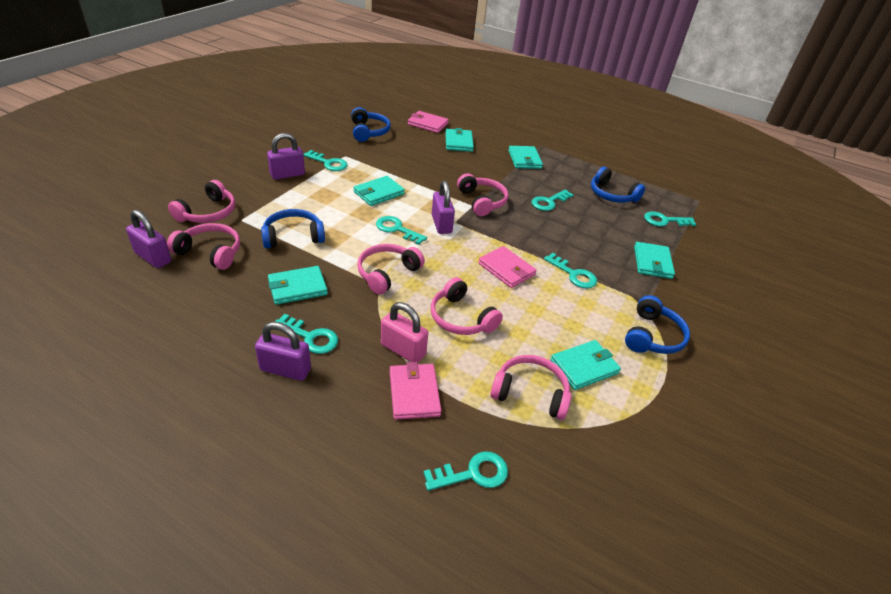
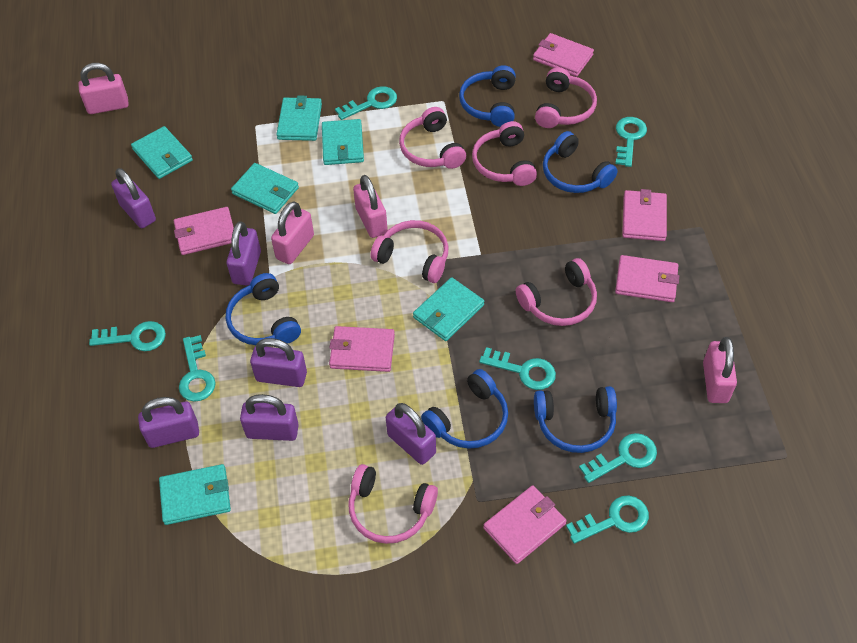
blue headphones: [261,209,325,248] [351,107,391,142] [591,167,645,203] [625,295,690,354] = 4 -> [226,273,301,345] [421,369,508,449] [459,65,516,127] [534,386,617,453] [543,131,618,193] = 5
pink padlock: [381,302,428,363] = 1 -> [78,63,129,114] [271,201,314,264] [353,175,388,238] [703,337,737,403] = 4
pink wallet: [390,362,442,420] [408,111,449,133] [478,246,537,288] = 3 -> [174,207,234,255] [329,326,395,372] [483,485,567,564] [533,33,594,77] [615,255,679,302] [622,189,667,241] = 6
purple padlock: [126,209,171,268] [255,322,311,381] [267,133,305,180] [432,181,455,234] = 4 -> [111,168,156,228] [138,397,199,448] [227,221,261,286] [240,394,299,441] [250,338,307,387] [386,403,436,465] = 6

